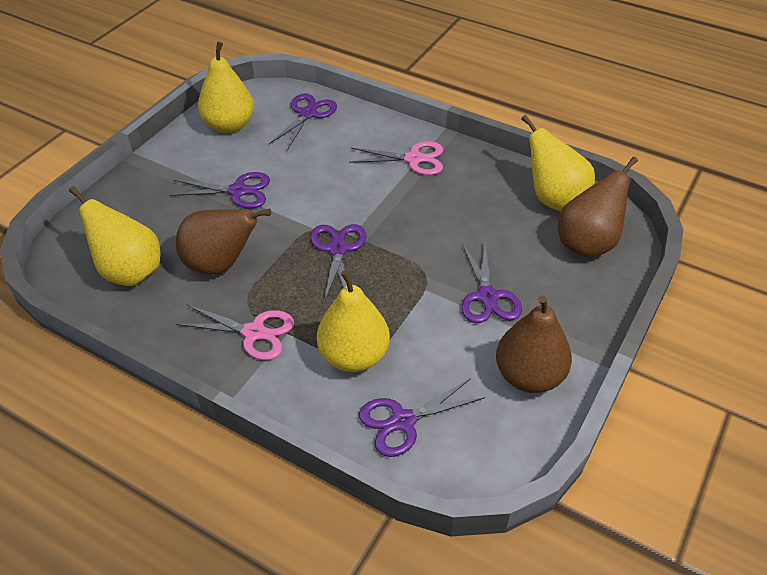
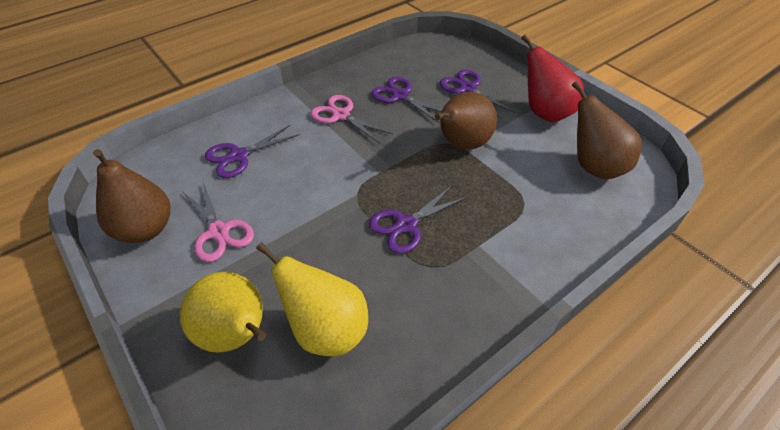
purple scissors: [169,172,270,208] [269,94,337,151] [310,224,366,301] [359,378,485,457] [461,242,522,323] = 5 -> [205,125,300,178] [369,185,468,254] [371,77,442,123] [440,69,515,118] = 4
red pear: none = 0 -> [521,34,584,122] = 1
yellow pear: [69,186,160,286] [198,42,254,133] [317,270,390,372] [521,115,595,211] = 4 -> [180,272,266,353] [256,242,368,356] = 2

